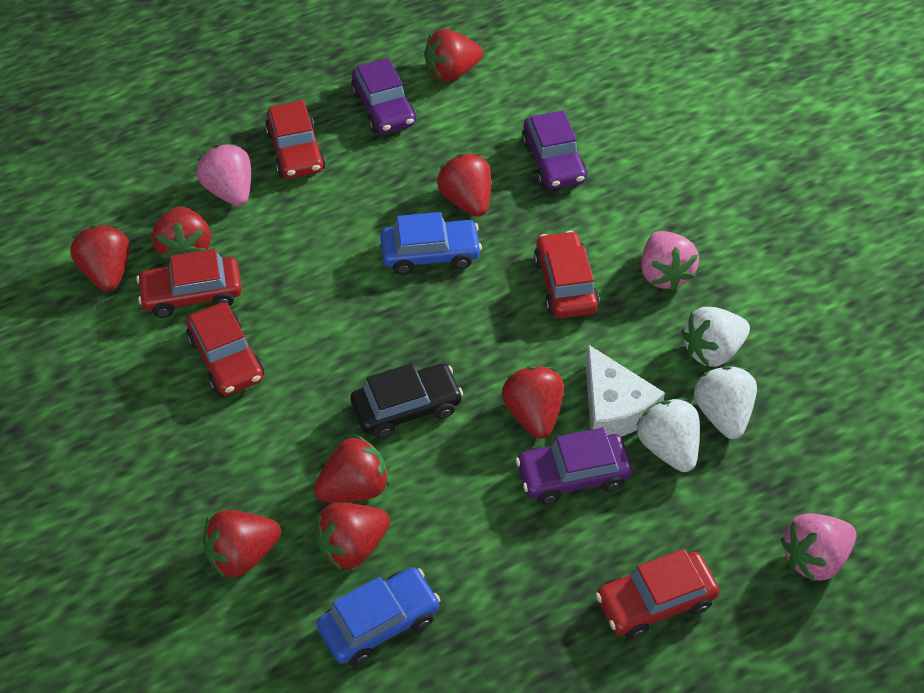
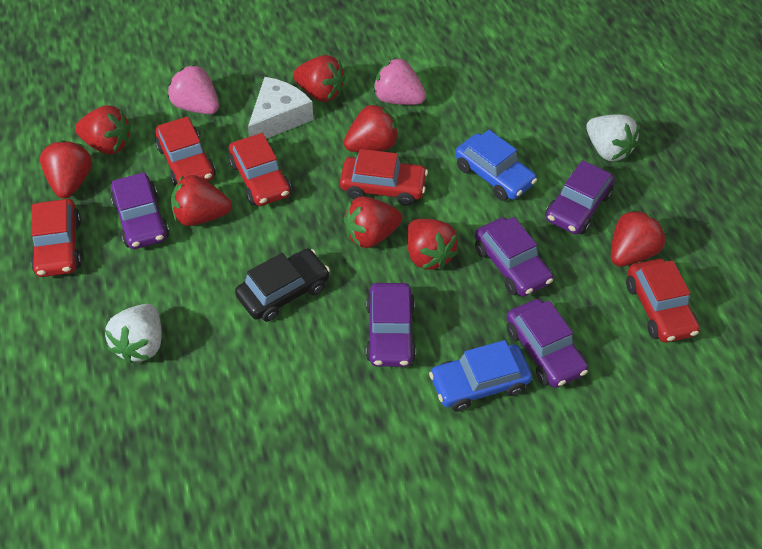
pink strawberry: [196,144,251,206] [641,231,699,291] [781,513,857,582] = 3 -> [168,64,219,114] [373,58,426,105] = 2
purple car: [351,58,416,134] [516,427,632,504] [522,110,587,189] = 3 -> [110,173,169,249] [366,283,416,367] [475,217,553,297] [506,299,588,388] [545,160,615,234] = 5
white strawberry: [636,398,700,472] [681,307,750,367] [694,366,757,439] = 3 -> [105,304,162,363] [586,115,639,161] = 2

